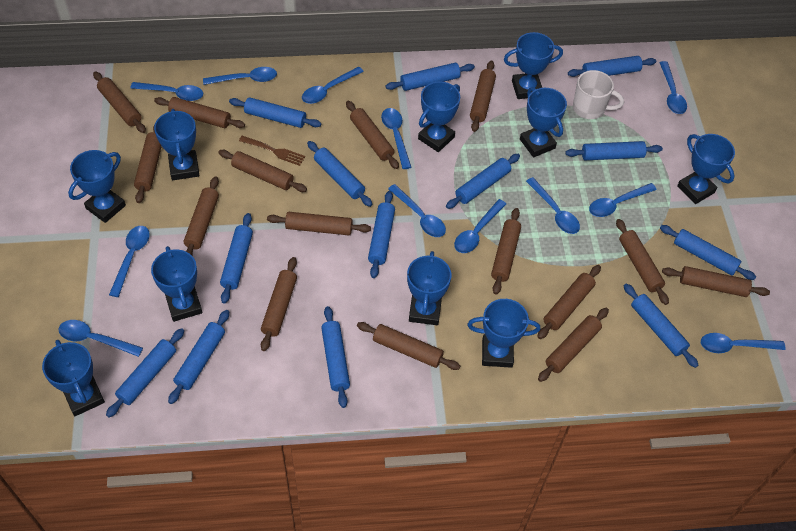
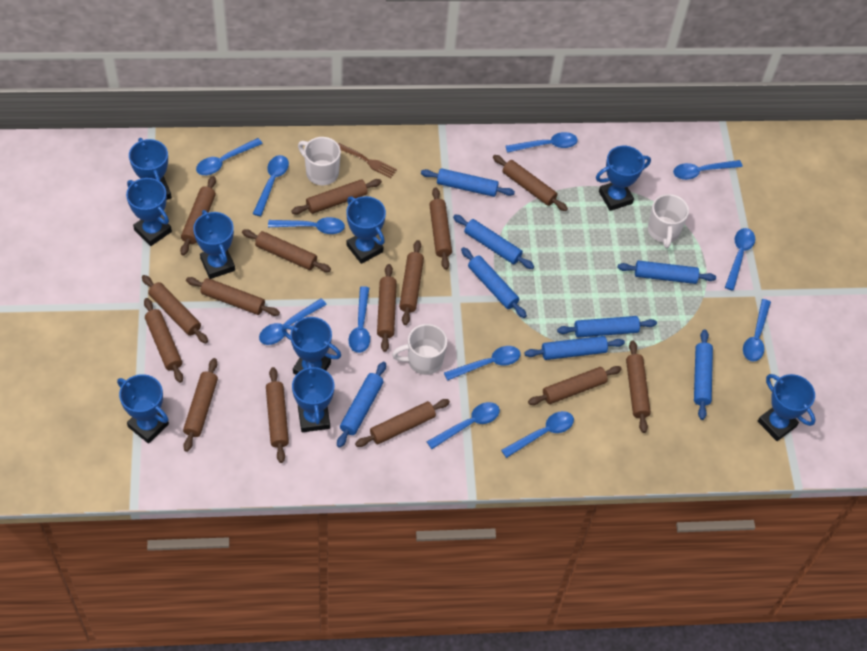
blue rolling pin: [106,328,184,417] [168,310,229,404] [220,213,253,304] [229,97,321,128] [307,141,372,207] [321,306,350,408] [368,191,395,278] [386,63,475,91] [446,154,520,209] [565,141,663,160] [568,56,656,77] [624,284,698,368] [660,225,756,280] = 13 -> [337,362,386,448] [421,168,515,197] [453,215,534,269] [461,247,527,318] [524,336,625,360] [557,316,657,338] [618,260,716,284] [694,329,713,420] = 8
blue trophy: [42,340,105,416] [68,150,126,223] [151,246,202,322] [154,109,200,180] [407,251,451,325] [418,81,460,152] [467,299,540,368] [504,32,563,99] [520,87,567,157] [677,134,735,204] = 10 -> [117,374,169,444] [126,178,172,246] [129,138,172,200] [193,210,235,279] [282,317,341,375] [292,362,334,432] [346,196,386,264] [596,146,651,211] [758,374,816,441] = 9
white mug: [573,70,624,119] = 1 -> [298,137,341,185] [392,324,447,375] [648,194,689,248] = 3

